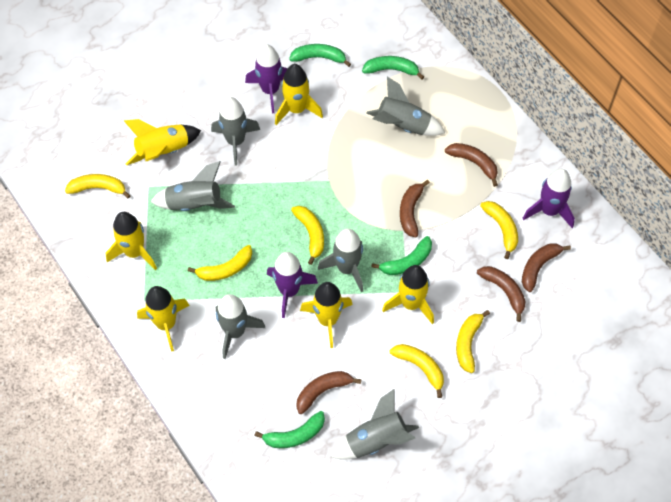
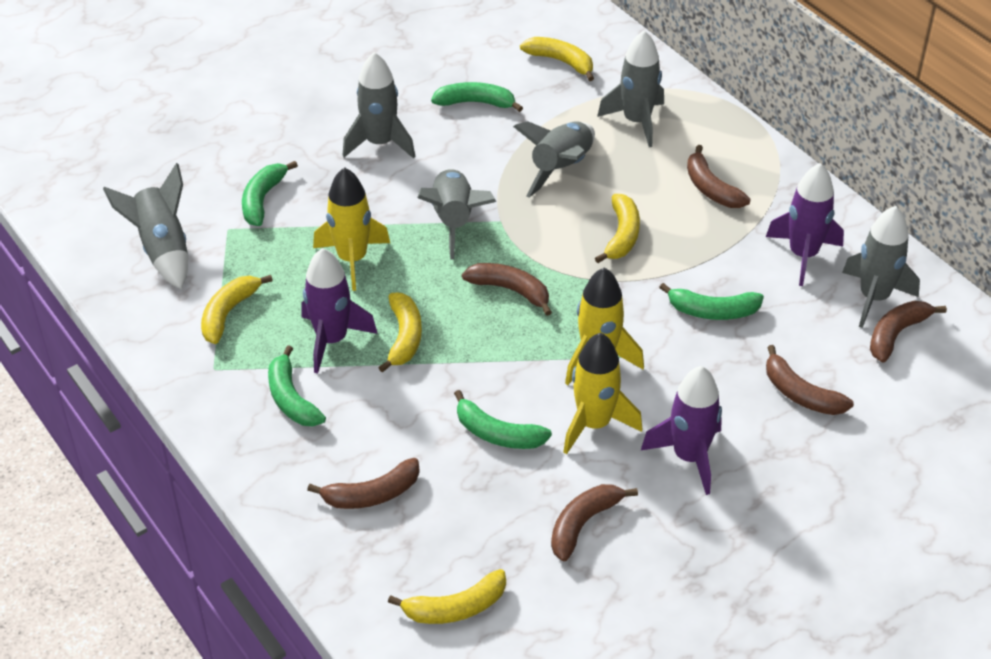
brown banana: [296,371,362,414] [400,180,430,238] [445,143,498,187] [477,266,526,322] [522,243,571,292] = 5 -> [307,458,420,509] [462,263,552,316] [551,484,638,561] [687,145,751,208] [766,345,854,415] [870,301,947,362] = 6
green banana: [254,411,325,448] [289,44,351,67] [362,56,424,79] [372,236,432,275] = 4 -> [242,161,298,226] [268,345,326,427] [431,82,523,112] [454,390,552,449] [659,283,764,320] = 5
yellow banana: [65,174,131,199] [188,245,252,281] [291,206,324,265] [390,344,444,398] [456,310,490,373] [480,201,518,259] = 6 -> [201,275,273,344] [378,292,422,373] [388,569,506,624] [520,37,594,81] [595,194,640,263] = 5
yellow rocket: [106,212,157,270] [124,119,201,165] [137,286,190,352] [275,64,323,125] [300,282,353,348] [382,265,434,324] = 6 -> [313,167,390,291] [563,333,643,454] [565,267,644,385] = 3

